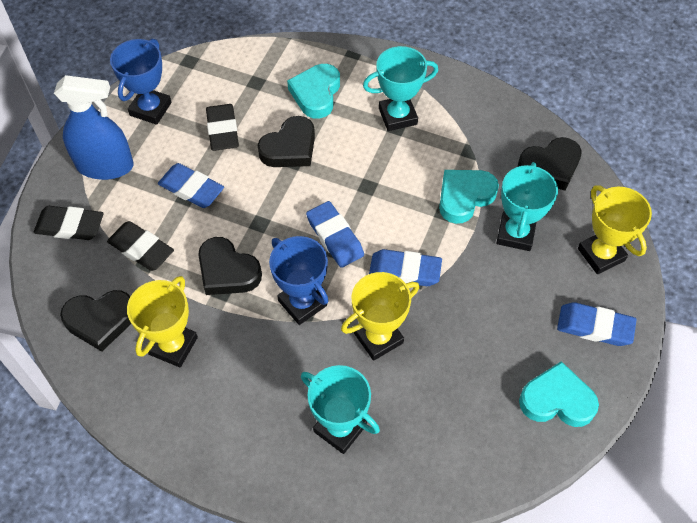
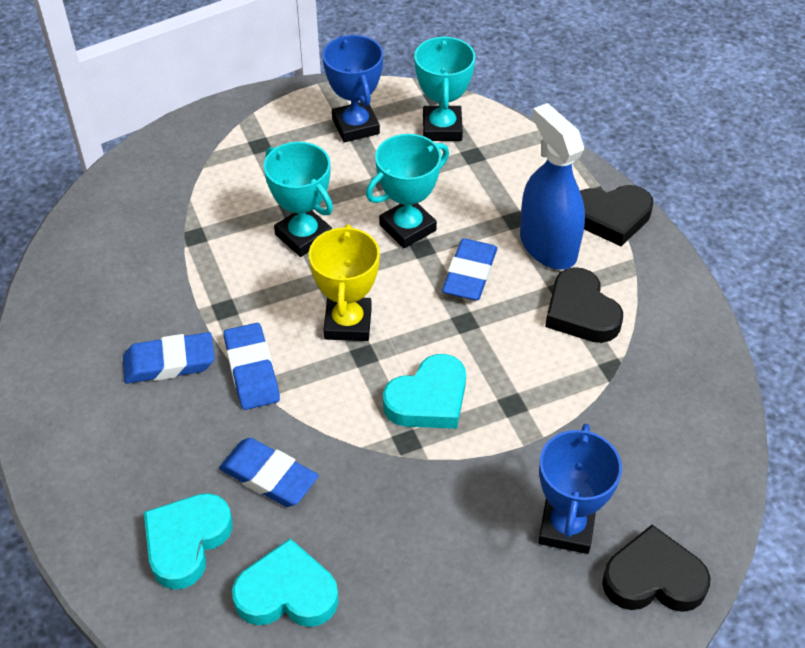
black eraser: [34,206,104,240] [107,221,174,271] [206,104,239,151] = 3 -> none = 0
black heart: [60,290,131,352] [198,237,262,295] [258,116,315,167] [518,137,582,190] = 4 -> [545,267,623,343] [580,185,653,246] [602,525,711,612] = 3
yellow trophy: [127,276,198,367] [341,272,419,361] [578,185,652,274] = 3 -> [309,224,380,341] = 1

